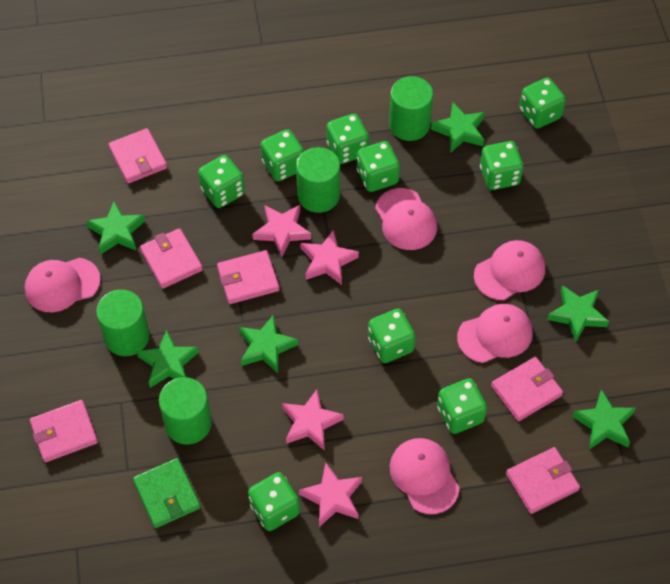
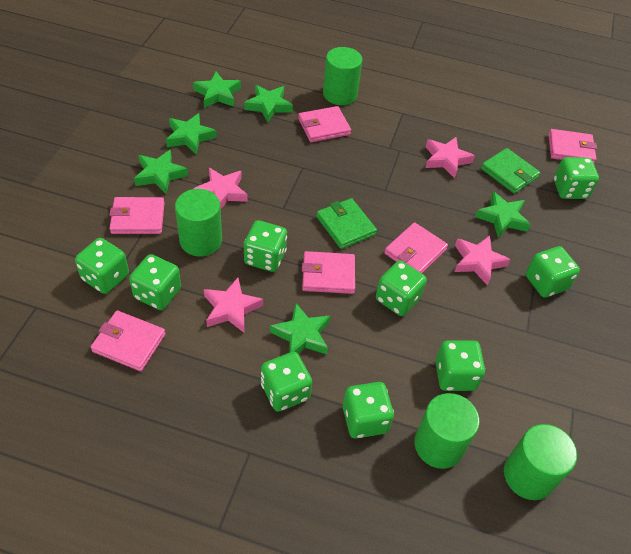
green wallet: [133,458,200,528] = 1 -> [316,198,377,249] [481,148,540,194] = 2
pink cap: [25,258,101,312] [375,188,437,250] [390,438,460,514] [457,304,533,363] [474,240,545,300] = 5 -> none = 0

